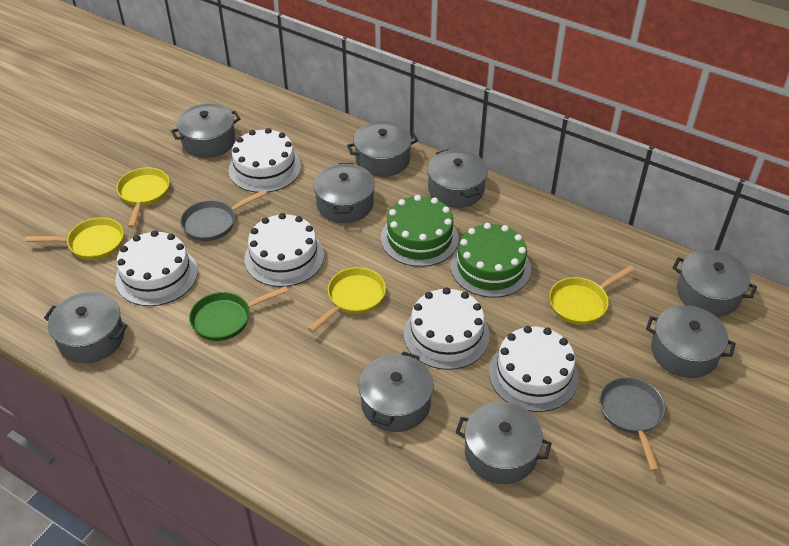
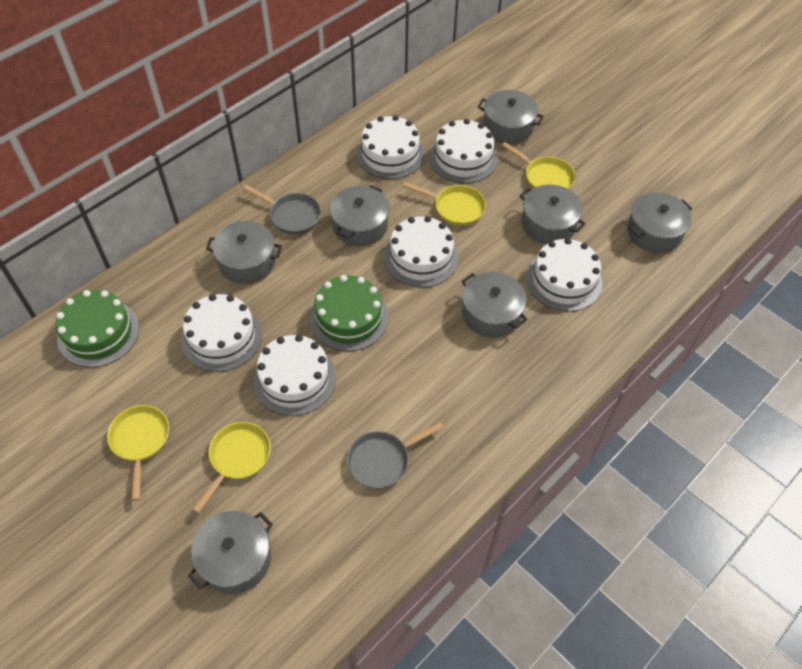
green pan: [189,286,288,341] = 1 -> none = 0
grey pot: [44,292,127,363] [171,104,241,158] [313,163,375,223] [347,121,418,177] [358,352,434,432] [427,149,488,208] [456,402,552,484] [646,305,736,378] [673,249,757,317] = 9 -> [188,511,273,594] [206,221,282,284] [330,185,389,246] [461,272,527,338] [478,90,544,144] [520,185,586,244] [627,192,692,253] = 7
white cake: [115,230,198,306] [229,128,301,193] [244,213,324,287] [404,287,490,370] [489,326,579,412] = 5 -> [181,294,262,372] [253,335,336,416] [356,115,425,179] [384,216,459,287] [429,119,498,183] [526,238,602,312] = 6

